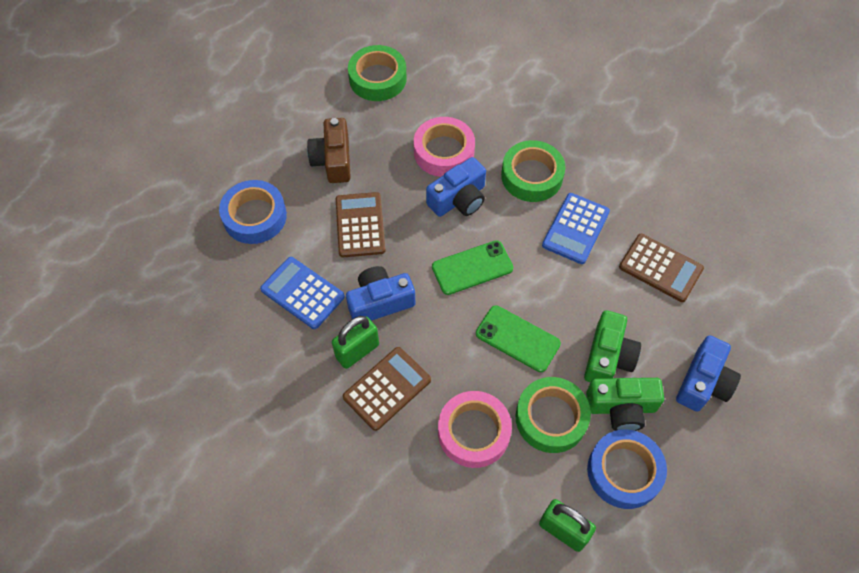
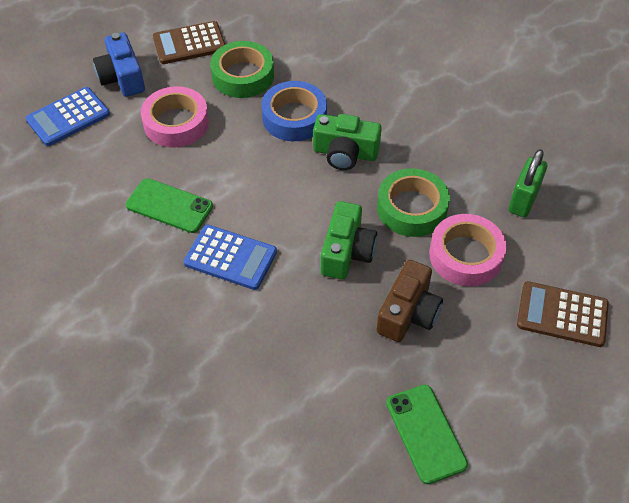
blue camera: [346,266,416,321] [426,157,486,217] [676,335,741,412] = 3 -> [93,32,145,97] = 1
blue tape: [219,180,287,244] [587,430,667,509] = 2 -> [261,81,327,141] = 1
brown calculator: [336,192,385,257] [343,347,431,431] [619,234,704,302] = 3 -> [153,21,225,64] [517,281,609,347] = 2
green padlock: [332,316,379,369] [539,499,596,552] = 2 -> [509,149,547,217] = 1
green tape: [348,45,407,101] [501,140,565,202] [516,377,591,453] = 3 -> [210,41,274,98] [377,168,450,237] = 2

